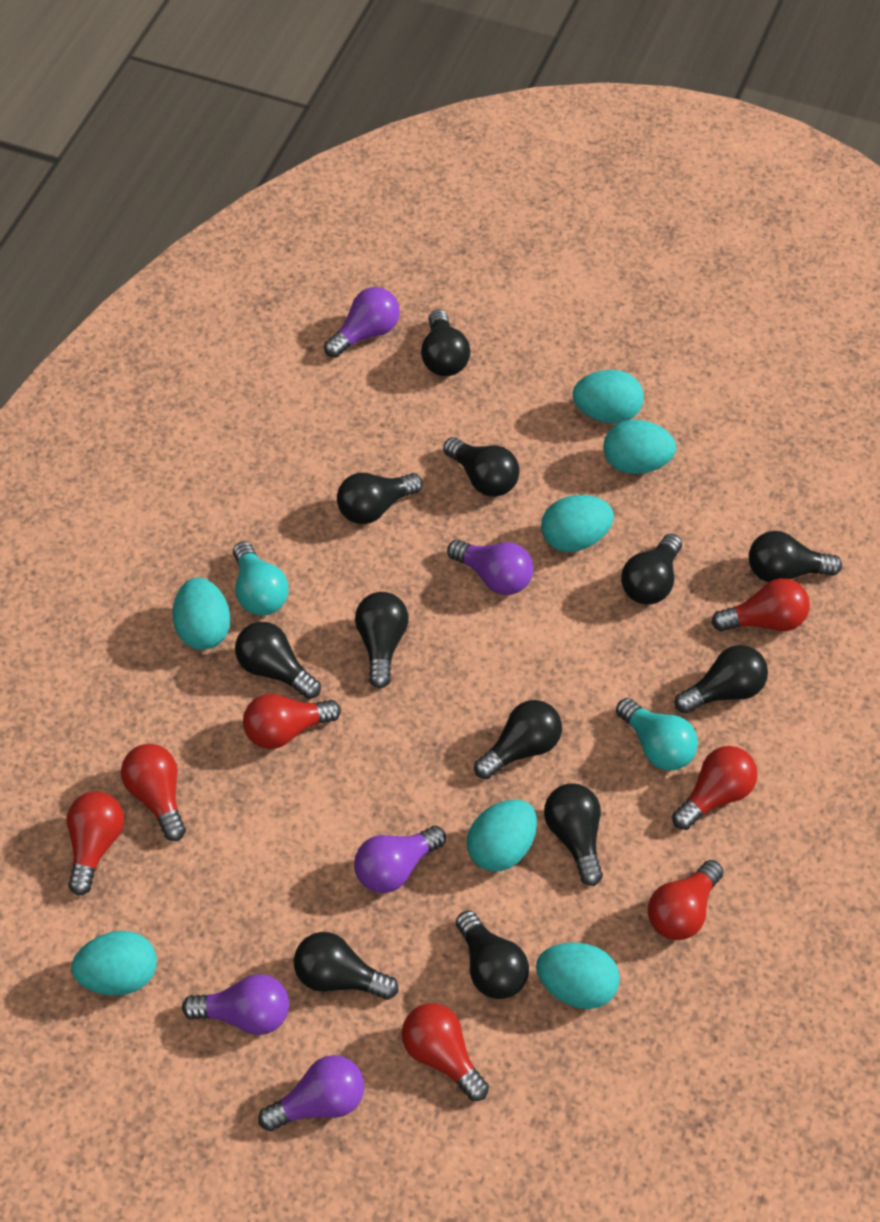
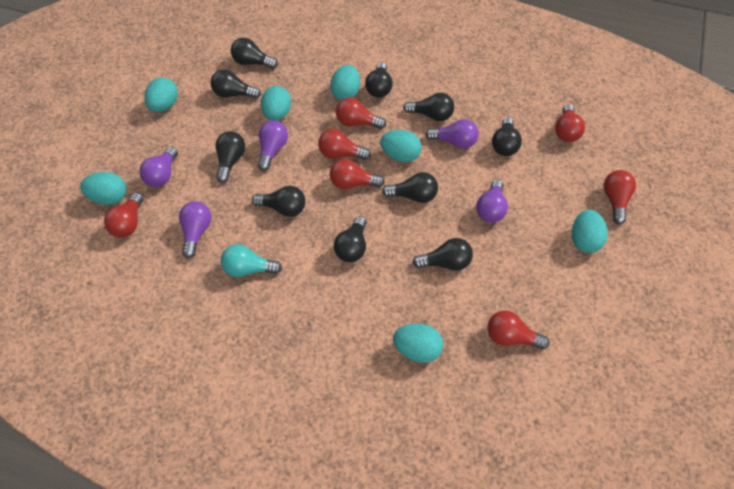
black light bulb: [235,622,321,699] [294,932,398,1000] [337,473,423,524] [355,592,409,689] [421,309,470,376] [443,437,520,497] [456,911,529,999] [474,700,562,779] [544,783,603,886] [621,533,682,604] [675,645,768,714] [749,531,842,582] = 12 -> [210,70,261,99] [216,131,245,183] [231,38,278,69] [252,186,305,217] [334,216,367,262] [365,62,393,98] [382,172,438,203] [403,93,454,121] [413,238,473,271] [492,117,522,156] = 10
turquoise light bulb: [233,541,288,615] [616,698,698,771] = 2 -> [221,244,282,277] = 1

